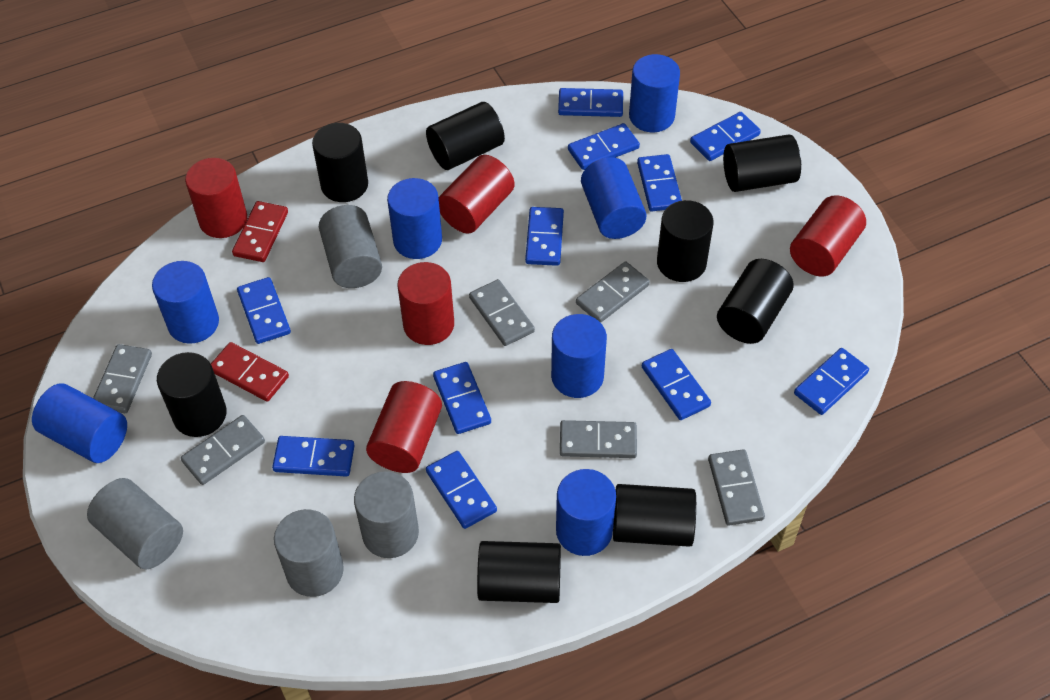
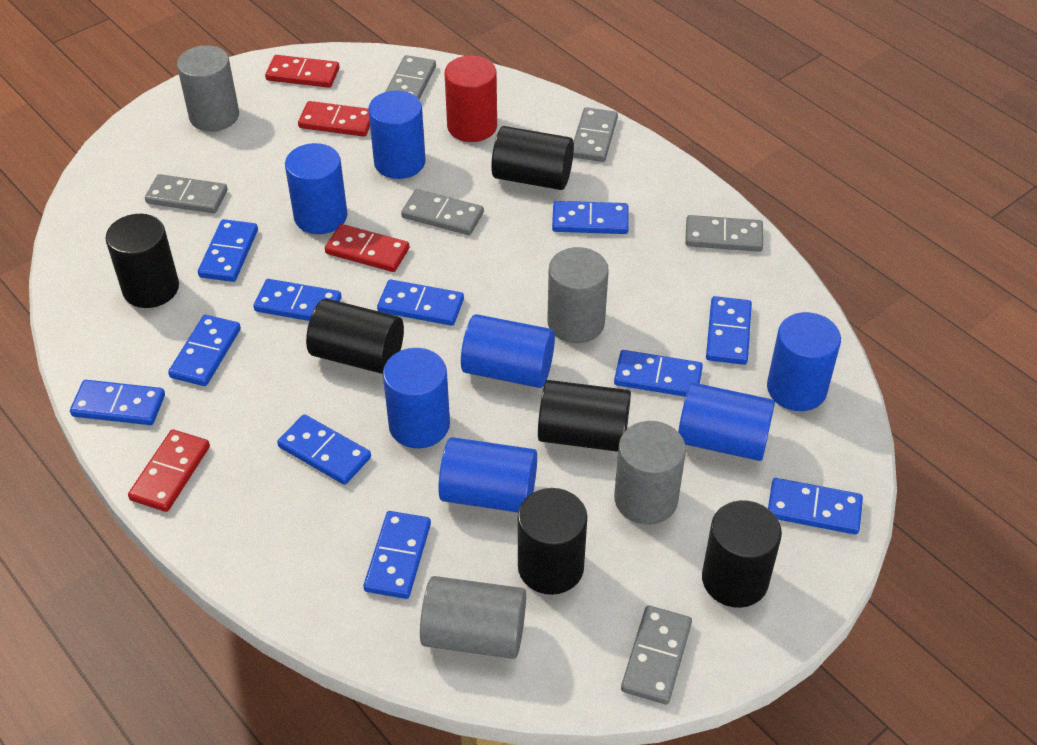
black cylinder: [157,352,227,437] [312,123,368,202] [426,102,505,170] [477,541,561,603] [613,484,696,547] [657,200,714,282] [717,259,794,344] [723,134,801,192] = 8 -> [106,214,179,308] [306,298,404,374] [491,126,574,190] [518,488,588,595] [538,380,631,452] [702,500,782,608] = 6
red cylinder: [185,158,247,238] [366,381,442,473] [397,262,454,345] [439,155,515,234] [790,195,866,277] = 5 -> [445,56,497,142] = 1
red domino: [211,342,289,402] [232,201,288,262] = 2 -> [128,429,210,512] [265,55,339,88] [298,101,370,137] [325,224,409,272] = 4

